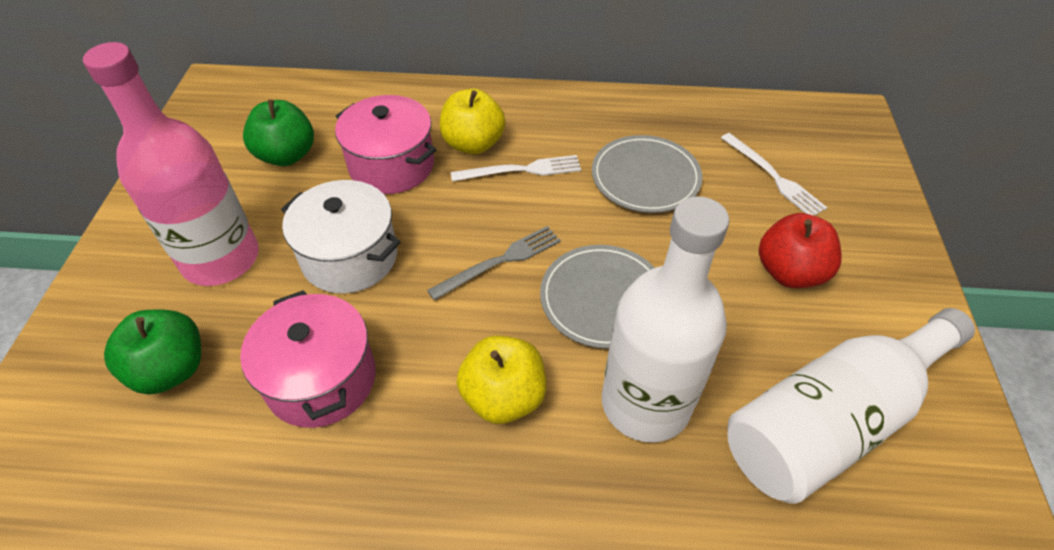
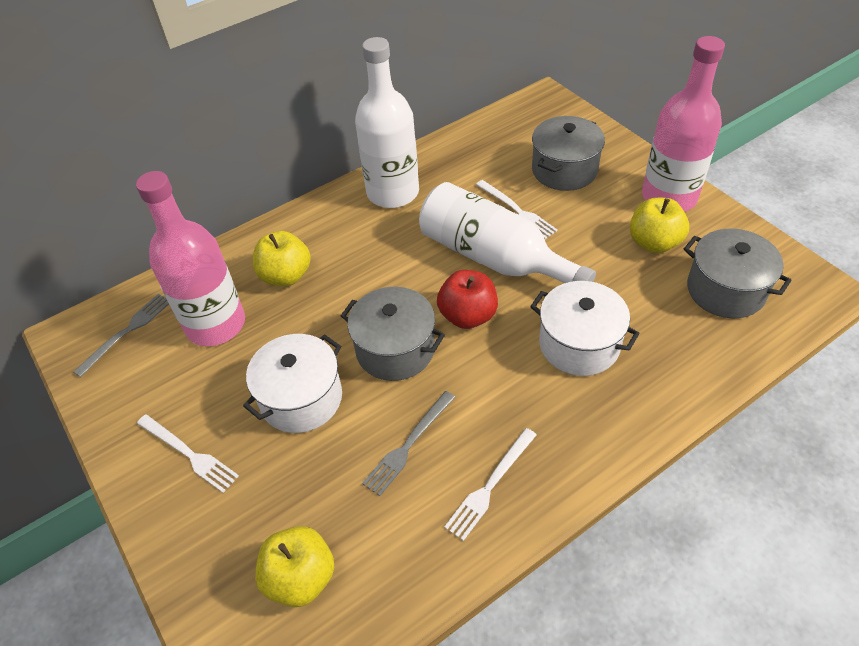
green apple: [104,310,201,395] [243,100,314,166] = 2 -> none = 0
grey fork: [427,226,561,300] = 1 -> [73,294,169,377] [362,391,455,496] = 2
grey plate: [540,245,655,349] [592,135,703,213] = 2 -> none = 0
grey pot: none = 0 -> [341,287,445,381] [532,116,605,191] [684,228,792,318] = 3
pink bottle: [83,42,259,286] = 1 -> [136,171,245,346] [642,36,725,212] = 2
pink pot: [240,290,376,428] [335,95,437,194] = 2 -> none = 0
white fork: [451,155,581,182] [721,133,827,216] = 2 -> [137,414,239,493] [444,428,537,541] [476,180,558,239] = 3
white pot: [281,180,401,294] = 1 -> [243,334,342,433] [530,281,640,376] = 2
yellow apple: [440,89,506,154] [456,336,546,424] = 2 -> [253,231,311,286] [255,526,334,607] [630,198,689,253] = 3

